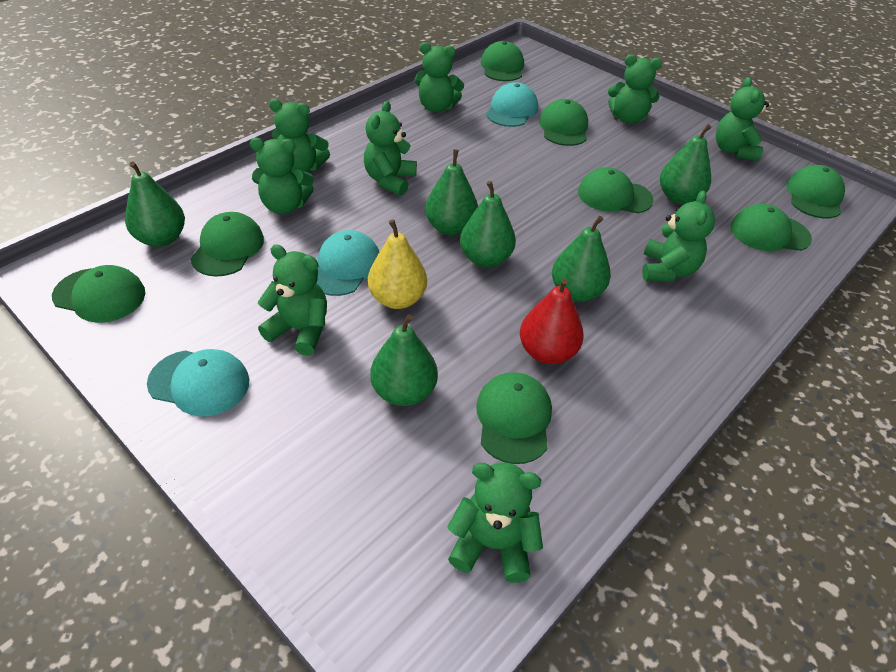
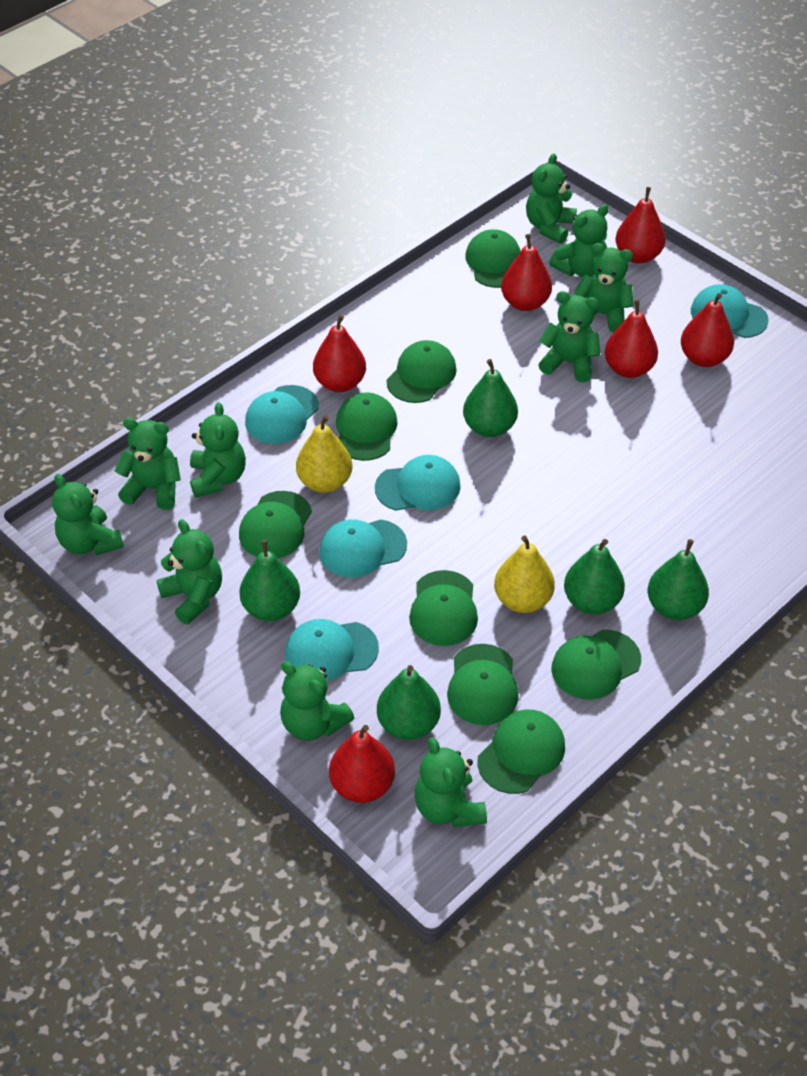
green pear: [125,161,185,247] [370,314,438,406] [425,149,478,235] [460,181,516,267] [552,216,611,302] [660,124,711,204] = 6 -> [239,540,300,621] [377,665,441,740] [463,359,518,437] [564,539,625,614] [647,539,709,620] = 5
green teddy bear: [250,138,314,214] [258,244,327,356] [269,99,330,172] [364,101,417,196] [414,42,464,112] [447,462,543,583] [608,54,662,124] [642,190,715,281] [716,77,769,161] = 9 -> [52,474,124,555] [115,418,181,510] [157,519,222,624] [190,402,246,498] [280,661,354,741] [415,737,487,827] [526,154,577,244] [539,291,600,382] [549,204,609,277] [574,243,633,333] = 10
red pear: [520,278,584,364] = 1 -> [313,315,366,392] [329,725,395,803] [501,234,552,311] [605,300,658,378] [616,187,666,264] [681,293,734,367] = 6
turquoise cap: [147,349,249,417] [316,230,379,296] [486,82,538,127] = 3 -> [245,385,319,444] [285,619,379,681] [319,519,407,578] [375,455,461,511] [691,284,769,338] = 5
yellow pear: [368,219,427,309] = 1 -> [296,415,352,493] [494,536,555,613] = 2

